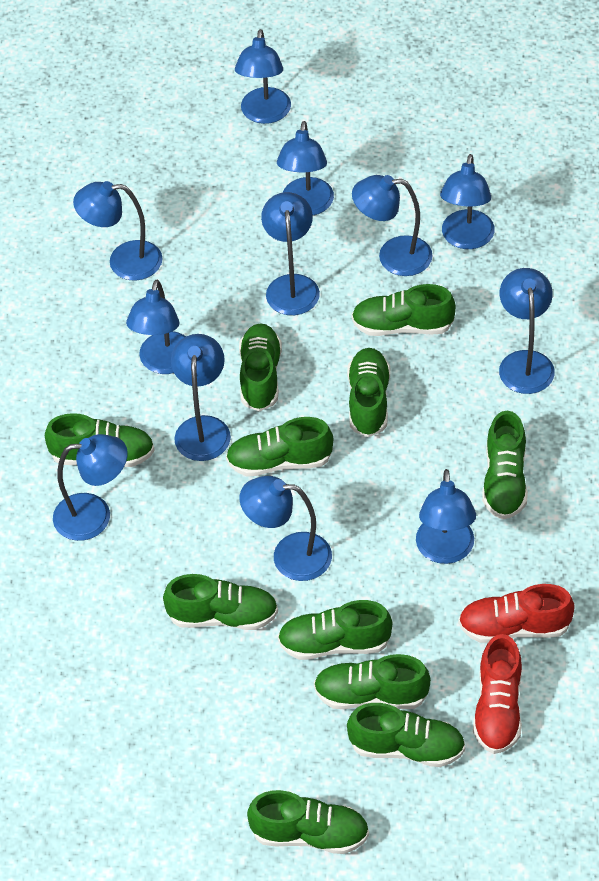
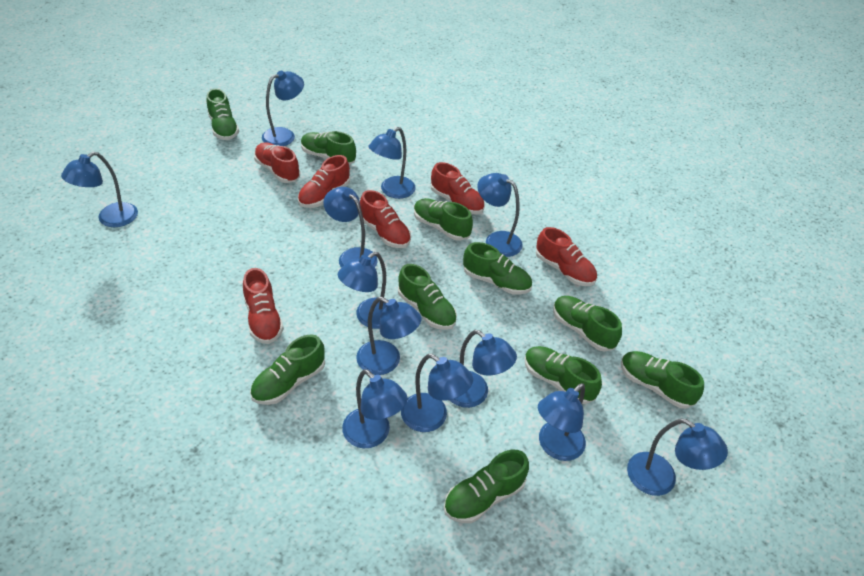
green shoe: [45,413,155,467] [163,574,278,630] [226,417,333,477] [239,323,282,412] [247,790,369,854] [278,600,392,660] [314,654,431,709] [347,348,390,437] [347,703,465,767] [351,284,456,336] [482,411,528,520] = 11 -> [206,88,239,140] [250,334,325,405] [301,131,356,165] [398,264,457,330] [414,198,473,241] [444,450,529,523] [463,242,532,295] [525,346,602,404] [553,296,622,352] [621,351,704,409] = 10
red shoe: [458,584,575,643] [473,634,522,754] = 2 -> [243,268,284,344] [254,143,300,183] [298,155,350,208] [360,190,411,248] [431,162,485,214] [536,227,597,286] = 6

